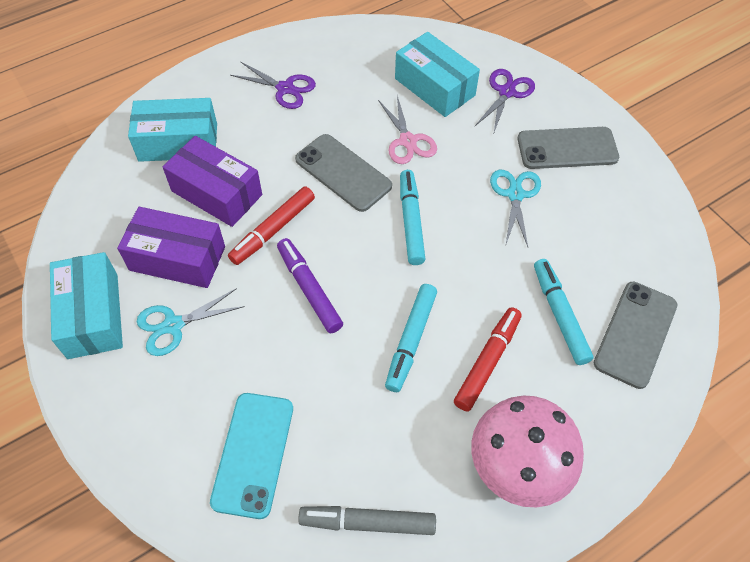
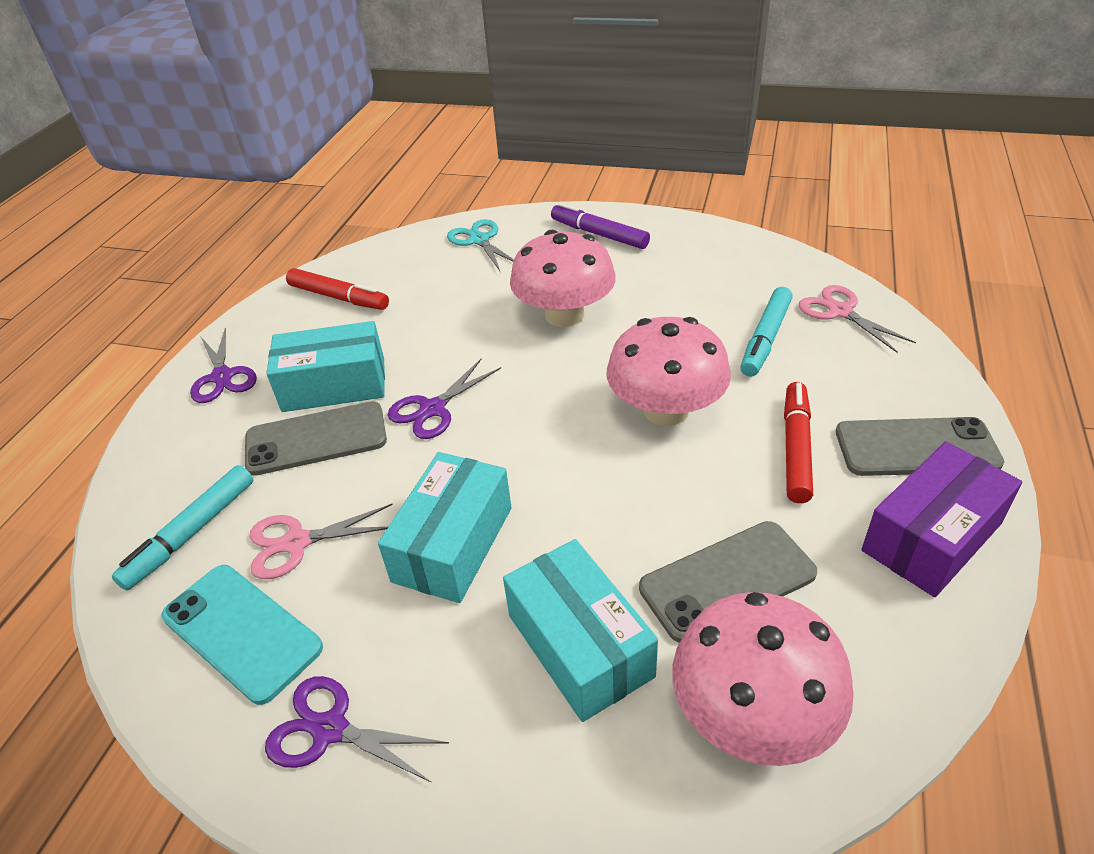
grey marker: [298,506,436,535] = 1 -> none = 0
pink mushroom: [471,396,584,508] = 1 -> [510,230,616,327] [607,317,731,426] [672,592,854,766] = 3
pink scissors: [378,96,437,164] = 1 -> [250,504,393,579] [798,285,916,353] = 2
purple box: [117,207,225,288] [163,136,262,227] = 2 -> [862,441,1022,597] = 1
purple scissors: [230,62,316,109] [475,69,535,132] = 2 -> [190,328,257,403] [265,676,449,783] [388,358,501,439] = 3
turquoise marker: [385,284,437,392] [400,170,425,265] [534,259,594,365] = 3 -> [112,465,253,590] [740,287,793,377] = 2
turquoise scissors: [137,288,245,356] [490,170,541,247] = 2 -> [447,219,514,271] = 1

